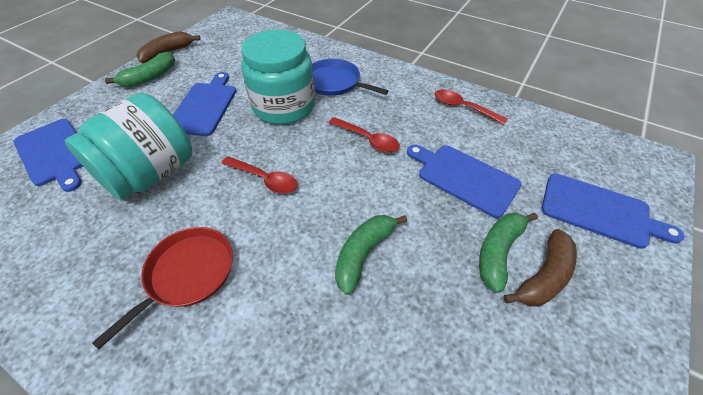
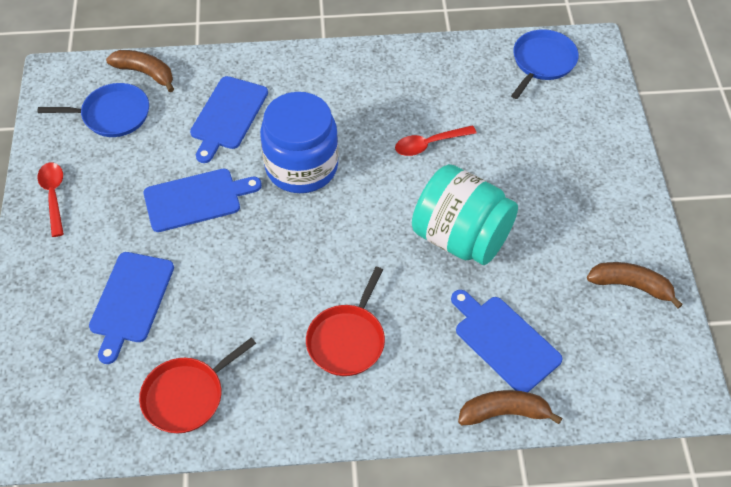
blue jar: none = 0 -> [260,92,339,193] = 1
blue pan: [312,59,388,96] = 1 -> [37,83,149,137] [511,29,579,99] = 2
brown banana: [136,31,201,63] [503,229,577,306] = 2 -> [106,50,174,92] [458,390,562,425] [587,262,683,309] = 3
green banana: [105,52,175,87] [335,215,407,295] [479,213,538,293] = 3 -> none = 0
red pan: [92,227,233,349] = 1 -> [139,338,256,433] [306,267,385,376] = 2
red spoon: [222,156,298,194] [329,117,400,153] [435,90,507,124] = 3 -> [37,162,64,237] [395,125,477,156] = 2
turquoise jar: [64,93,192,200] [241,29,315,125] = 2 -> [412,164,518,265] = 1

